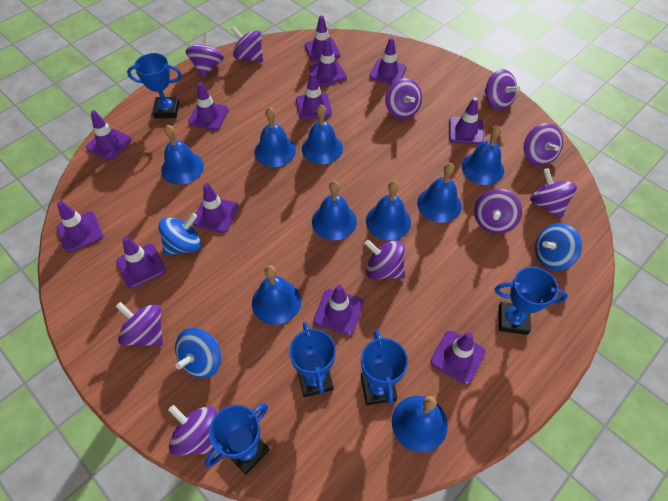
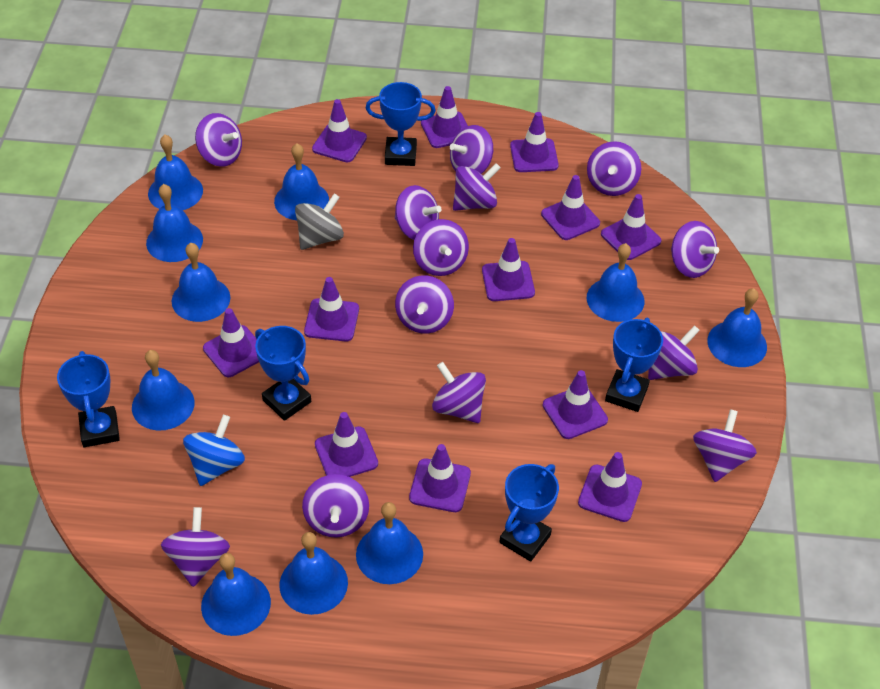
blue bell: [161,125,204,185] [252,265,301,325] [255,107,296,167] [302,105,343,164] [312,181,357,240] [366,181,411,240] [392,396,448,452] [417,163,462,223] [462,125,504,185] = 9 -> [132,350,195,431] [146,184,203,262] [148,135,203,210] [171,243,230,322] [201,553,271,636] [274,143,329,220] [280,532,348,615] [356,502,423,584] [587,243,644,322] [707,288,767,367] = 10
blue spinning top: [158,213,201,255] [175,328,221,378] [535,223,582,271] = 3 -> [183,415,245,486] = 1
grey spinning top: none = 0 -> [295,194,344,250] = 1
purple spinning top: [115,302,163,346] [168,405,217,456] [186,32,224,78] [231,27,263,62] [365,240,405,279] [385,78,422,119] [474,189,522,234] [484,69,520,110] [524,123,563,166] [530,168,577,218] = 10 -> [161,507,230,587] [195,113,242,167] [302,474,369,538] [395,185,442,240] [395,275,454,334] [413,219,469,276] [432,362,486,423] [450,125,493,174] [453,163,501,211] [587,141,641,196] [648,325,700,380] [671,221,719,278] [693,409,757,482] = 13

